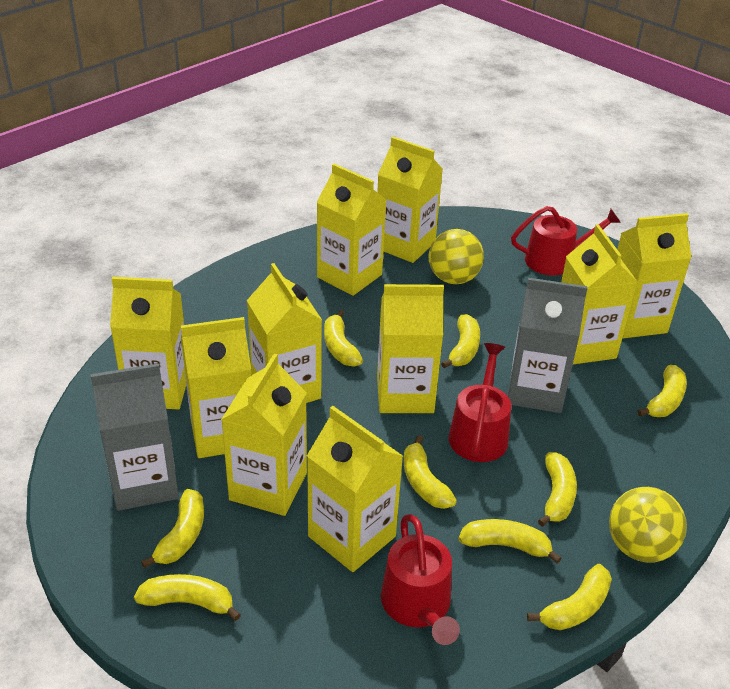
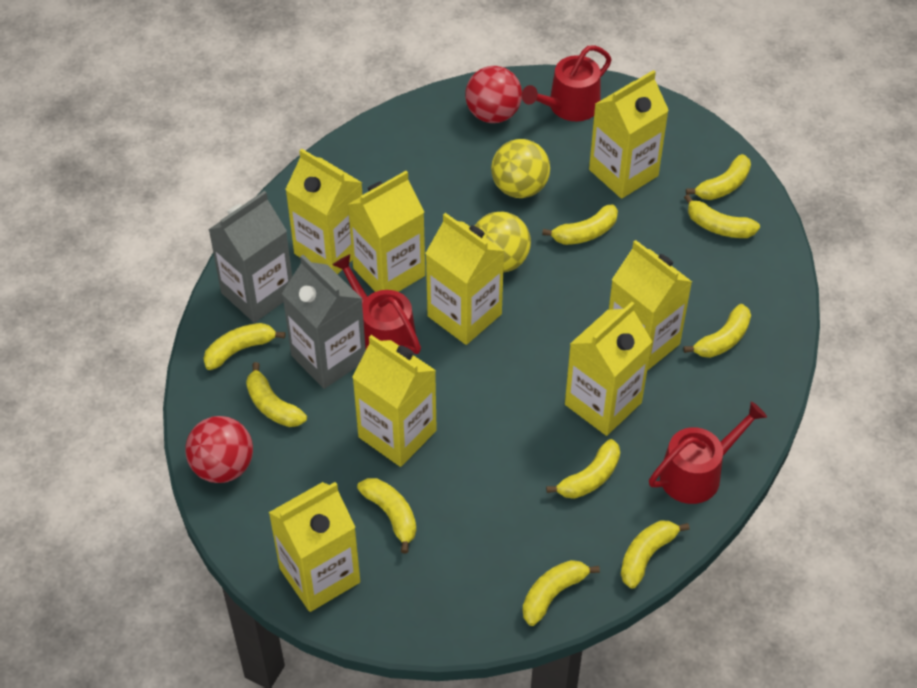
red ball: none = 0 -> [185,416,253,483] [465,66,522,123] = 2
yellow banana: [134,574,241,621] [141,489,204,568] [324,310,363,367] [404,435,457,509] [441,314,480,368] [459,519,562,563] [527,564,612,630] [538,452,577,526] [638,365,687,417] = 9 -> [203,323,285,370] [246,362,307,427] [357,478,416,554] [523,560,600,626] [542,204,618,245] [546,439,620,499] [621,521,690,589] [683,304,751,358] [684,194,760,238] [686,154,751,200] = 10
yellow carton: [110,277,186,409] [181,317,251,458] [221,353,307,516] [247,263,322,403] [307,406,403,572] [317,164,386,296] [377,137,443,263] [377,284,444,413] [561,224,638,364] [617,213,692,338] = 10 -> [268,482,360,612] [285,148,362,274] [347,171,425,292] [352,335,437,467] [425,213,504,345] [565,302,652,436] [589,70,669,199] [609,240,692,371] = 8

